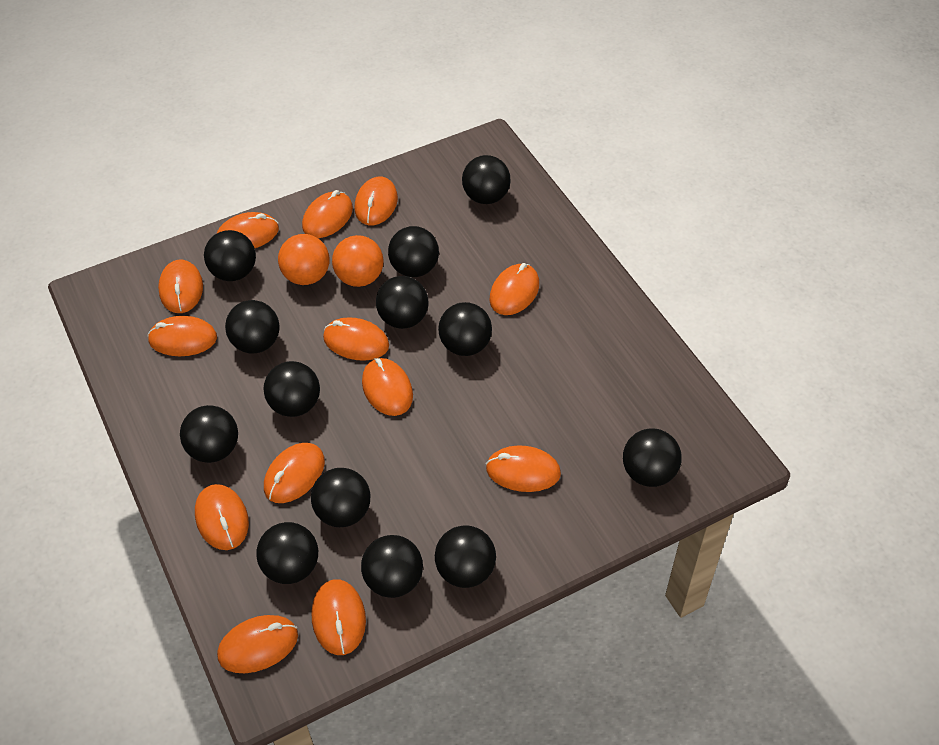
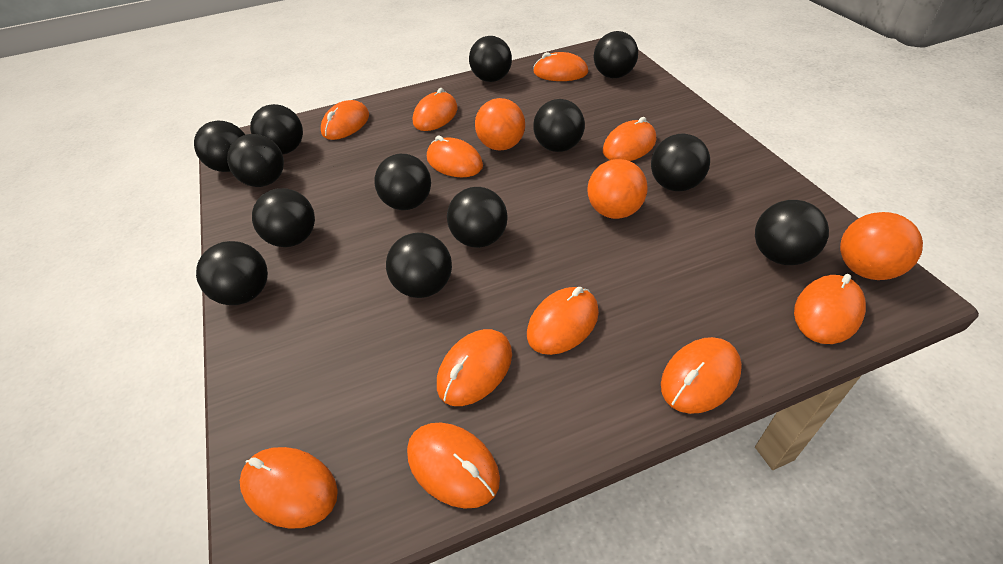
orange ball: [278,234,329,285] [332,235,383,287] = 2 -> [475,98,525,150] [587,159,648,219] [840,212,923,280] = 3
orange mouse: [147,316,217,356] [158,260,203,313] [195,484,249,550] [216,212,279,248] [217,615,298,673] [264,443,325,503] [302,190,353,238] [312,579,366,655] [323,317,389,361] [355,177,398,225] [362,358,413,416] [486,445,561,492] [490,263,539,315] = 13 -> [240,447,338,529] [321,100,369,140] [407,422,500,509] [413,88,458,131] [427,136,483,177] [437,329,512,406] [527,287,599,355] [533,52,588,81] [603,117,656,161] [661,337,742,414] [794,274,866,344] = 11

